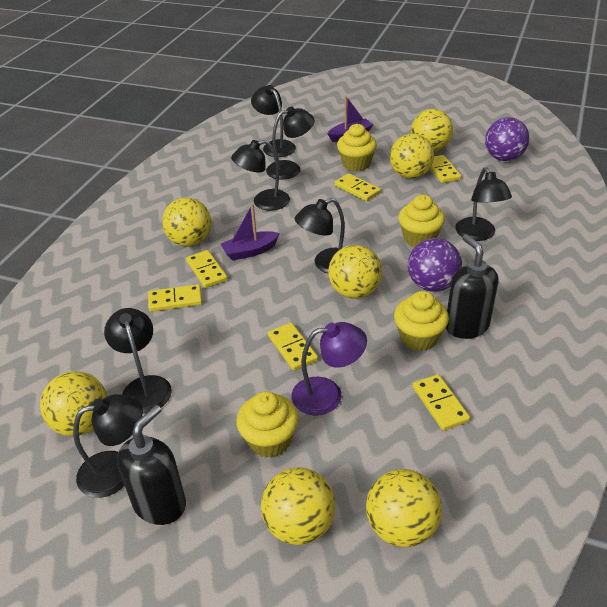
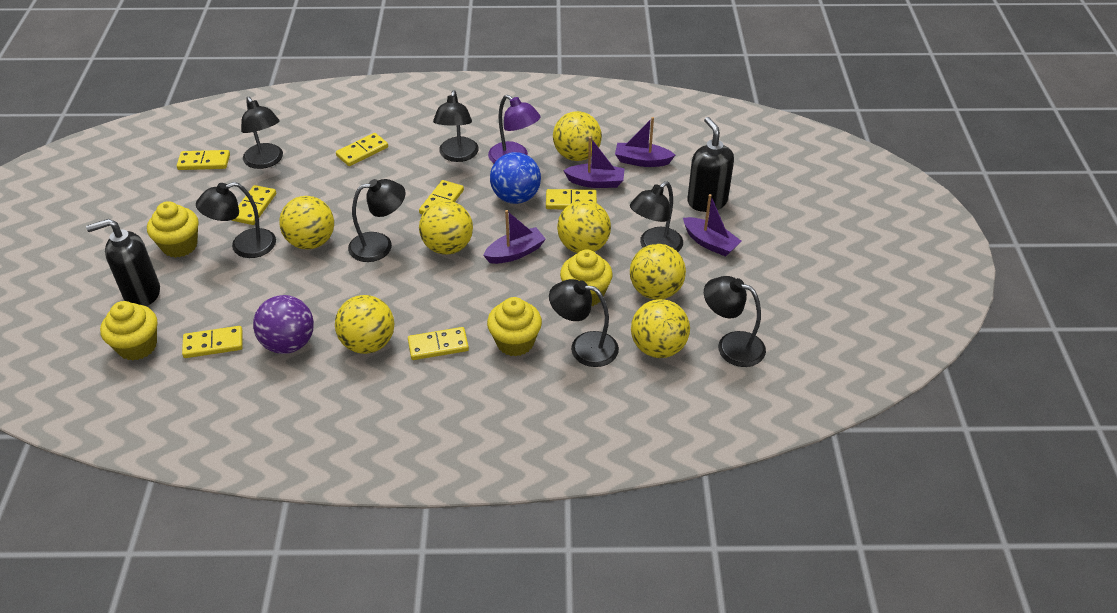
blue ball: none = 0 -> [490,152,541,204] = 1
purple ball: [408,238,462,292] [485,117,529,161] = 2 -> [253,295,314,354] = 1
purple boat: [221,204,280,261] [328,96,373,142] = 2 -> [483,210,546,264] [563,137,625,188] [615,117,675,167] [683,194,741,257] = 4
yellow domino: [148,284,202,312] [186,250,228,288] [268,323,318,371] [335,173,381,201] [413,374,470,431] [430,155,461,183] = 6 -> [177,150,230,170] [182,326,242,358] [232,185,276,225] [336,133,388,166] [408,327,469,360] [419,180,464,214] [546,189,597,209] = 7

